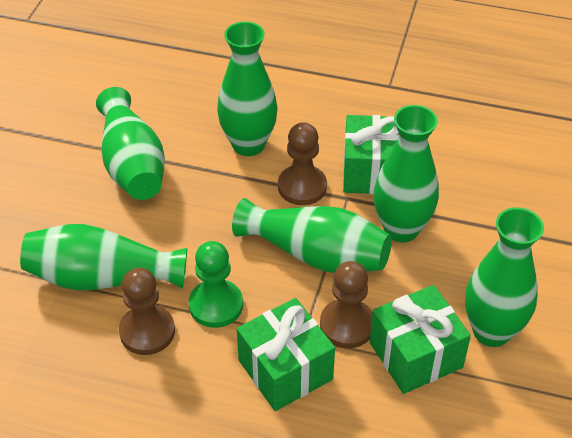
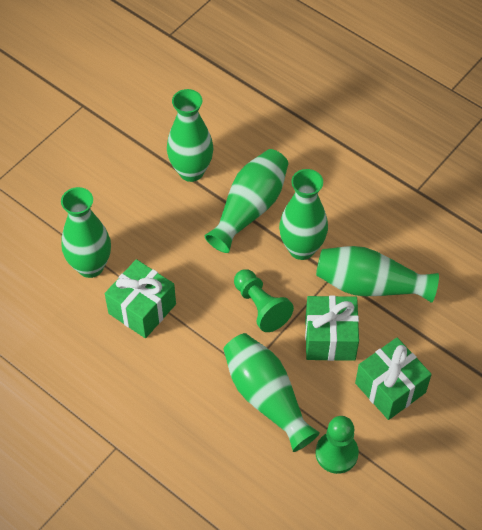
brown pawn: [119,268,175,355] [278,122,327,205] [320,261,373,348] = 3 -> none = 0
green pawn: [189,241,243,328] = 1 -> [234,269,294,332] [316,416,359,474] = 2

